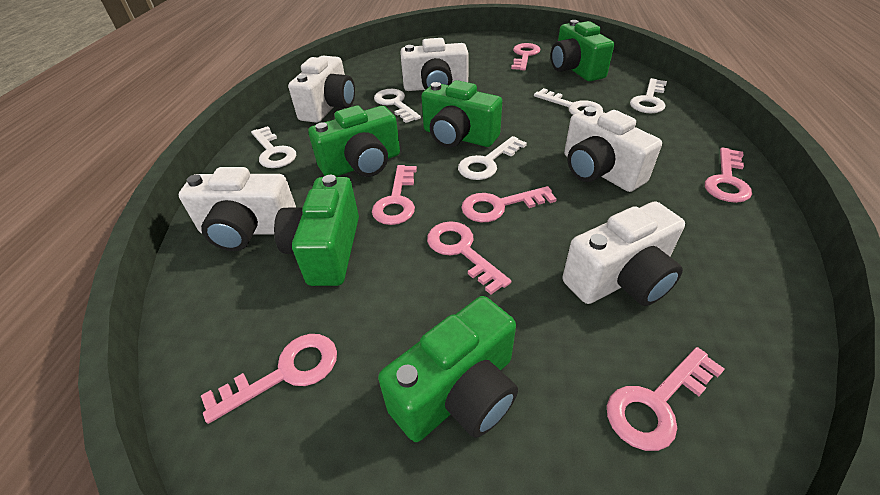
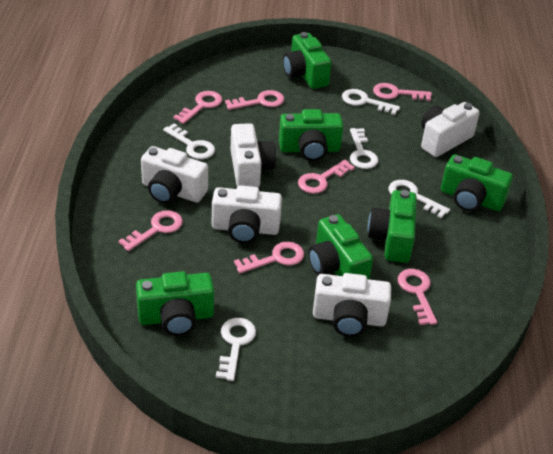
green camera: [274,175,359,286] [308,106,400,177] [378,296,518,442] [421,80,502,148] [551,20,614,81] = 5 -> [136,271,214,336] [279,109,344,161] [283,32,332,89] [308,214,373,279] [368,190,417,263] [441,154,513,211] = 6

